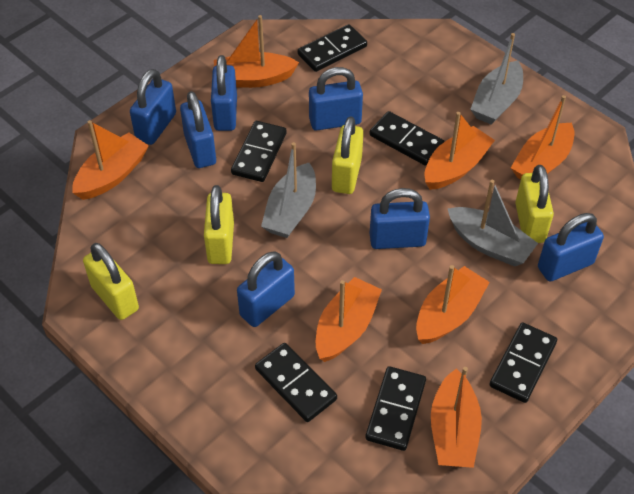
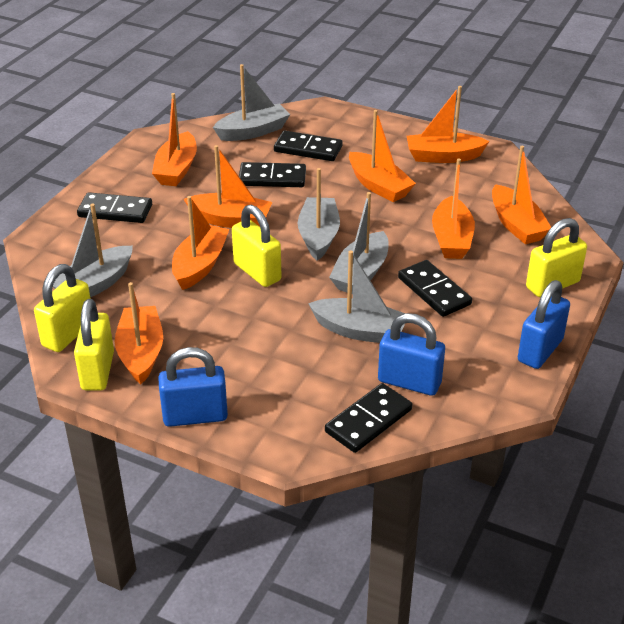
black domino: [231,121,287,182] [255,343,337,422] [298,24,367,72] [365,366,426,451] [369,111,445,166] [489,322,557,403] = 6 -> [77,192,152,223] [239,162,306,187] [274,131,343,161] [325,383,412,453] [398,260,472,317] = 5
blue padlock: [130,69,176,145] [180,91,216,168] [211,55,237,131] [237,252,295,327] [309,67,363,131] [370,188,430,249] [538,213,604,281] = 7 -> [158,347,228,427] [378,313,445,396] [518,280,570,369] = 3
grey boat: [261,142,316,238] [448,180,538,267] [470,33,523,125] = 3 -> [53,203,133,297] [213,64,290,141] [298,168,340,261] [308,251,405,343] [329,192,388,294] = 5
orange boat: [72,120,149,200] [214,15,299,88] [316,277,382,362] [416,265,490,344] [425,112,495,190] [431,367,482,468] [511,95,575,180] = 7 -> [115,282,163,384] [152,93,197,186] [172,196,229,290] [184,145,272,228] [349,110,416,202] [407,86,489,163] [432,158,475,259] [492,146,551,244] = 8

